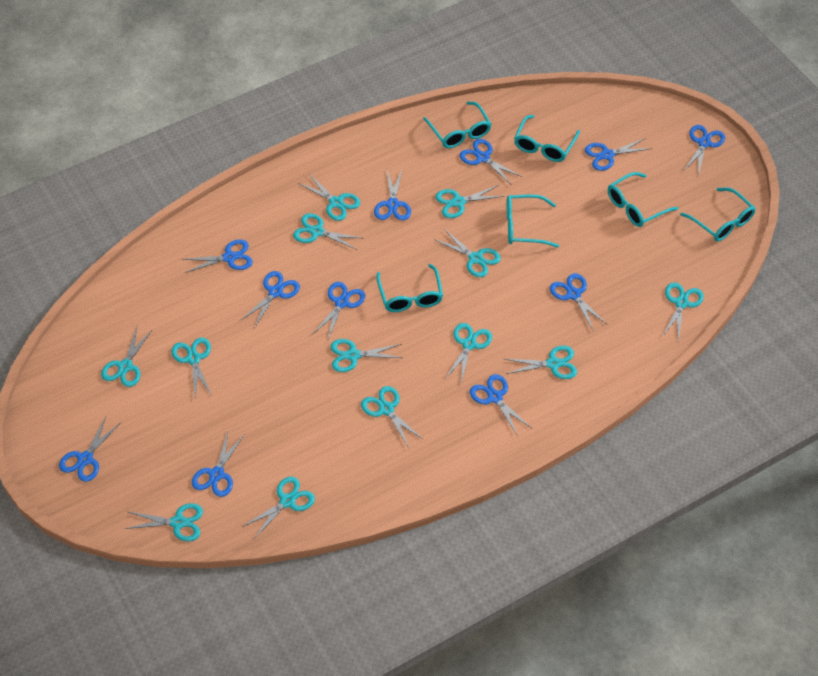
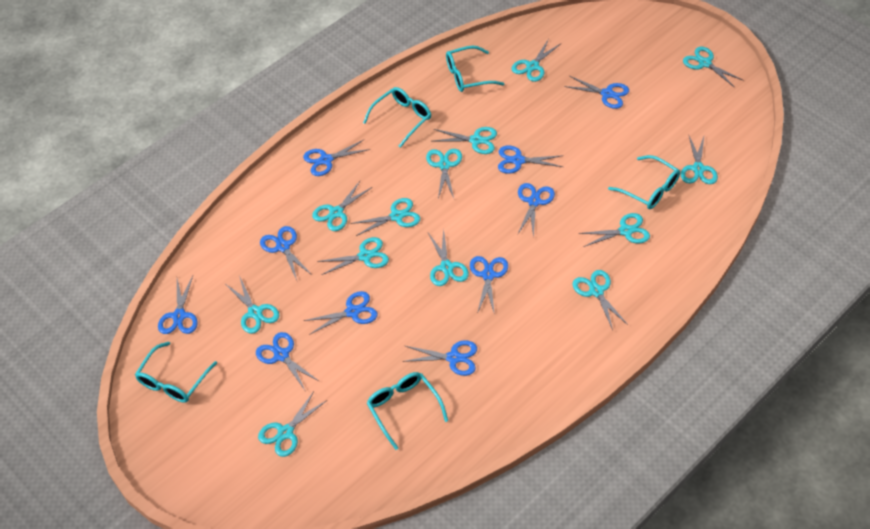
blue scissors: [59,417,121,482] [182,239,253,273] [192,431,244,497] [240,271,300,327] [312,282,365,339] [374,170,411,220] [460,139,522,184] [470,374,531,435] [550,273,608,330] [585,138,652,171] [683,125,725,173] = 11 -> [158,276,198,334] [256,332,320,390] [260,226,312,281] [303,140,370,176] [303,291,378,335] [403,340,477,376] [470,256,508,315] [498,145,563,174] [517,183,555,238] [564,76,629,109] = 10
turquoise glasses: [376,264,443,312] [423,101,491,148] [507,194,559,248] [514,115,580,162] [608,172,678,227] [680,188,756,241] = 6 -> [135,342,217,403] [363,87,431,148] [367,372,448,450] [446,46,505,92] [608,155,680,209] = 5

